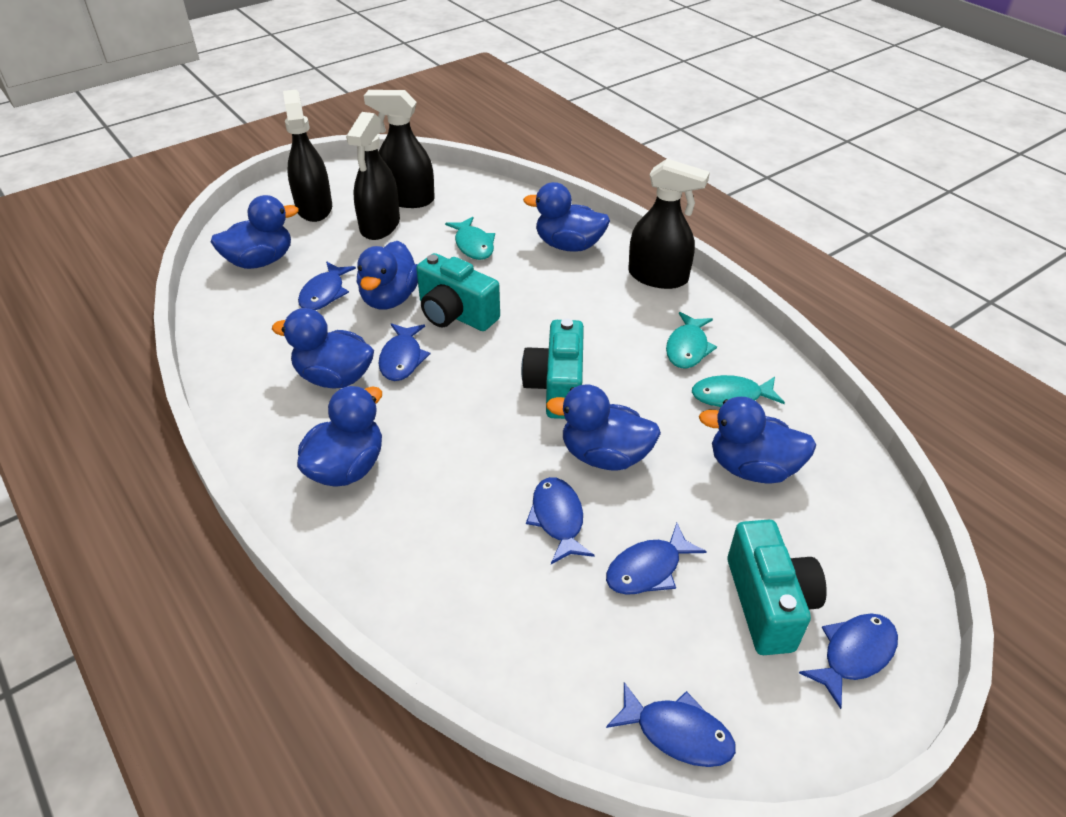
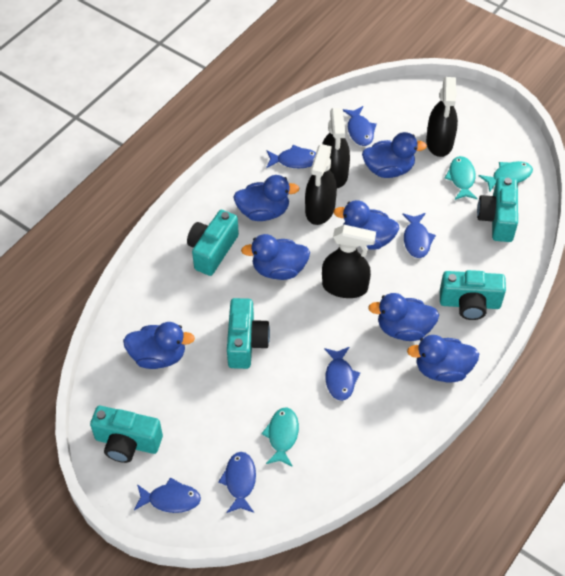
turquoise camera: [416,253,500,331] [521,319,584,419] [727,520,827,655] = 3 -> [90,406,163,463] [187,210,239,276] [227,298,270,369] [440,270,506,320] [477,177,518,242] = 5

